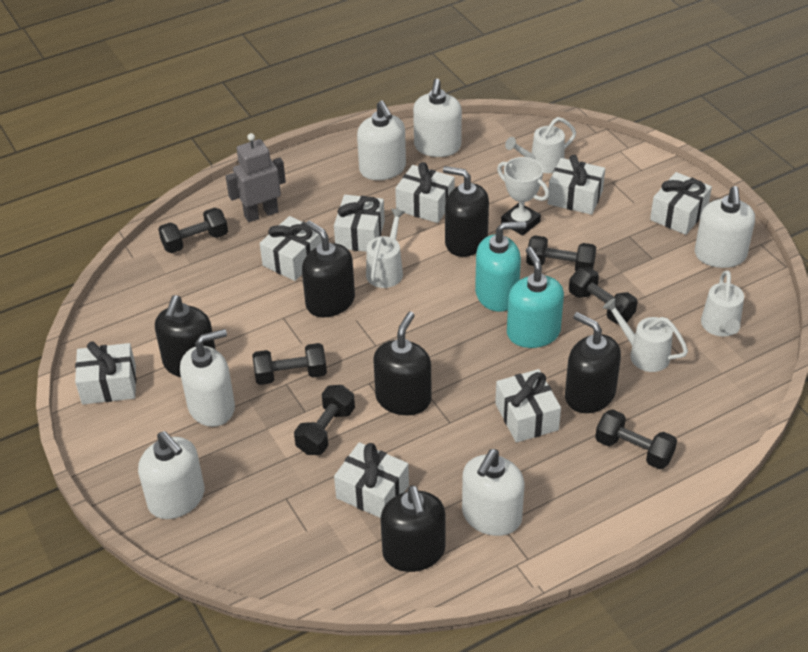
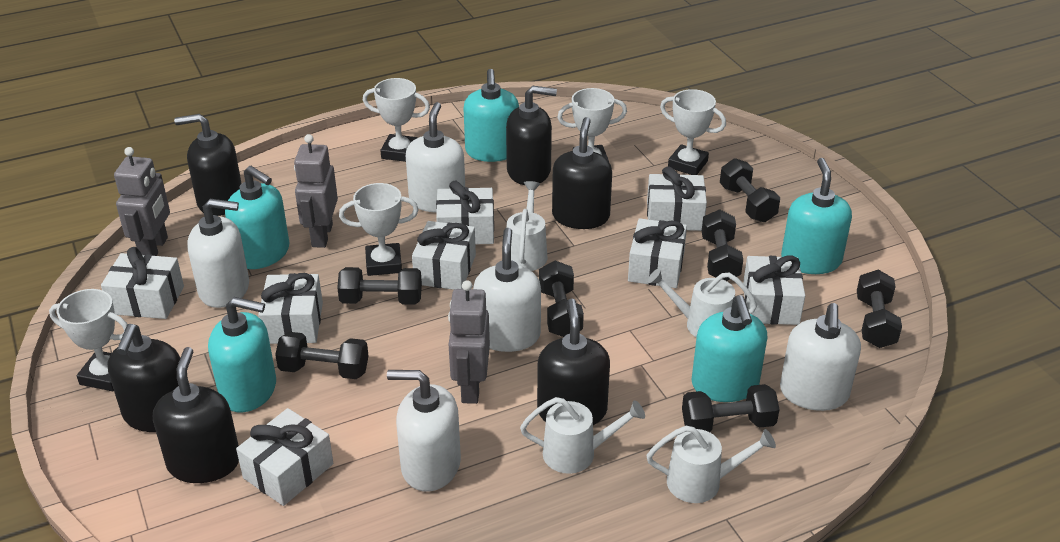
black dumbbell: [158,208,228,253] [252,343,327,385] [294,385,355,455] [526,235,596,271] [569,267,637,324] [595,409,677,469] = 6 -> [275,332,369,379] [337,267,422,305] [539,261,584,337] [682,384,780,432] [702,210,743,281] [720,158,780,222] [857,270,902,348] = 7
grey robot: [226,133,286,222] = 1 -> [114,147,170,256] [294,134,338,248] [448,280,490,404] = 3
turquoise soap dispenser: [475,222,526,312] [507,247,564,348] = 2 -> [208,297,276,412] [225,166,289,269] [463,69,519,162] [692,295,768,402] [781,158,852,274] = 5
white soap dispenser: [138,431,205,519] [180,329,235,427] [357,101,406,180] [413,79,462,157] [462,449,525,536] [695,186,755,268] = 6 -> [187,199,249,308] [387,370,461,492] [406,102,465,213] [473,228,541,352] [780,303,861,411] = 5
white trophy: [497,157,549,236] = 1 -> [49,289,127,391] [339,183,419,276] [363,78,430,162] [557,88,627,161] [660,89,726,175] = 5

